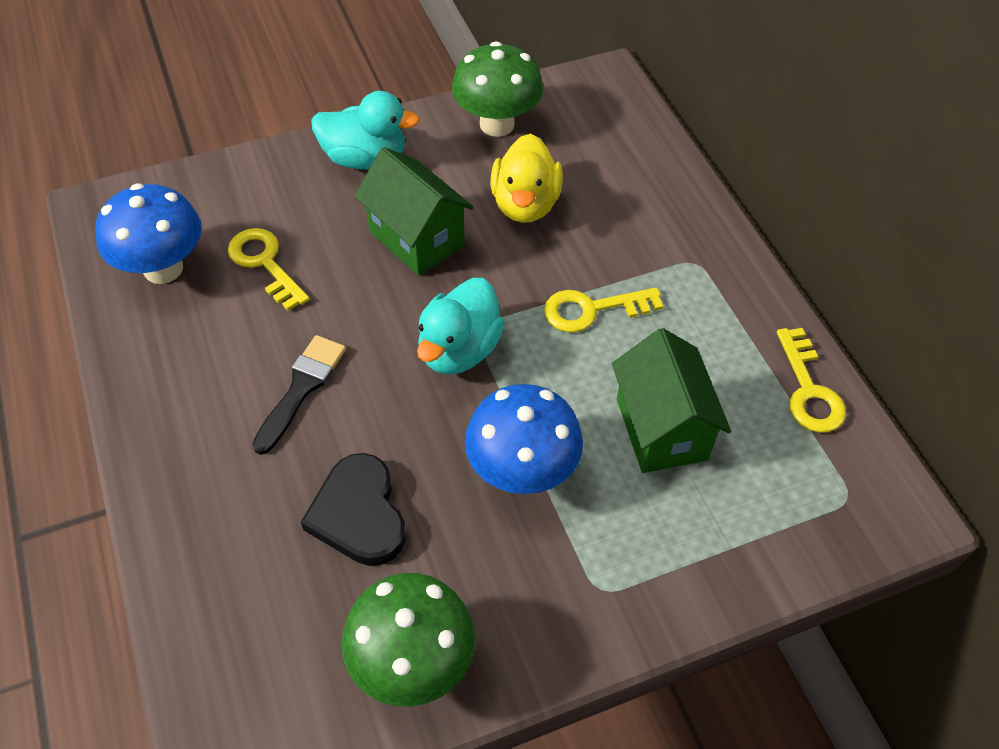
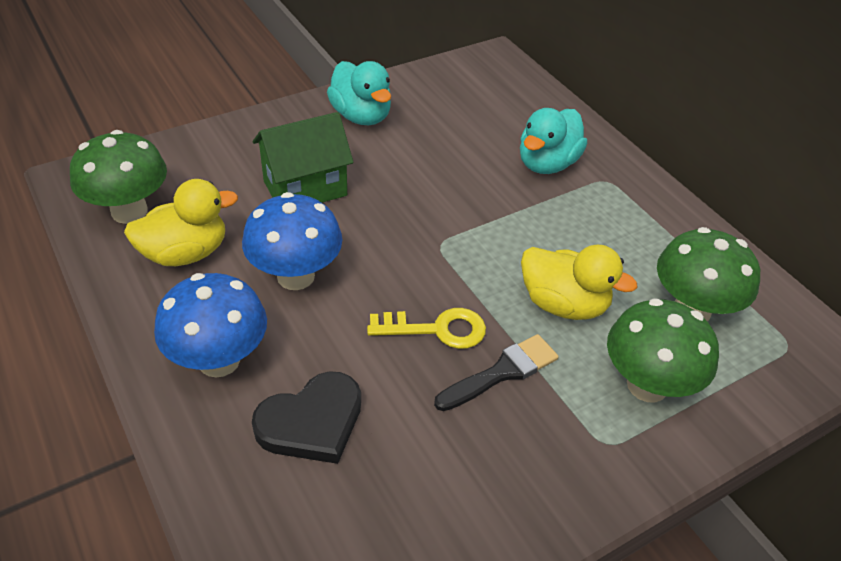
green house: [354,147,474,276] [612,328,731,473] = 2 -> [253,112,354,203] = 1
green mushroom: [342,573,475,707] [452,41,543,137] = 2 -> [70,130,167,224] [607,298,719,403] [657,227,760,322] = 3
yellow duck: [490,134,563,223] = 1 -> [124,179,238,266] [521,245,637,320] = 2
yellow key: [228,228,310,311] [544,287,663,333] [777,328,846,433] = 3 -> [367,308,486,349] = 1

